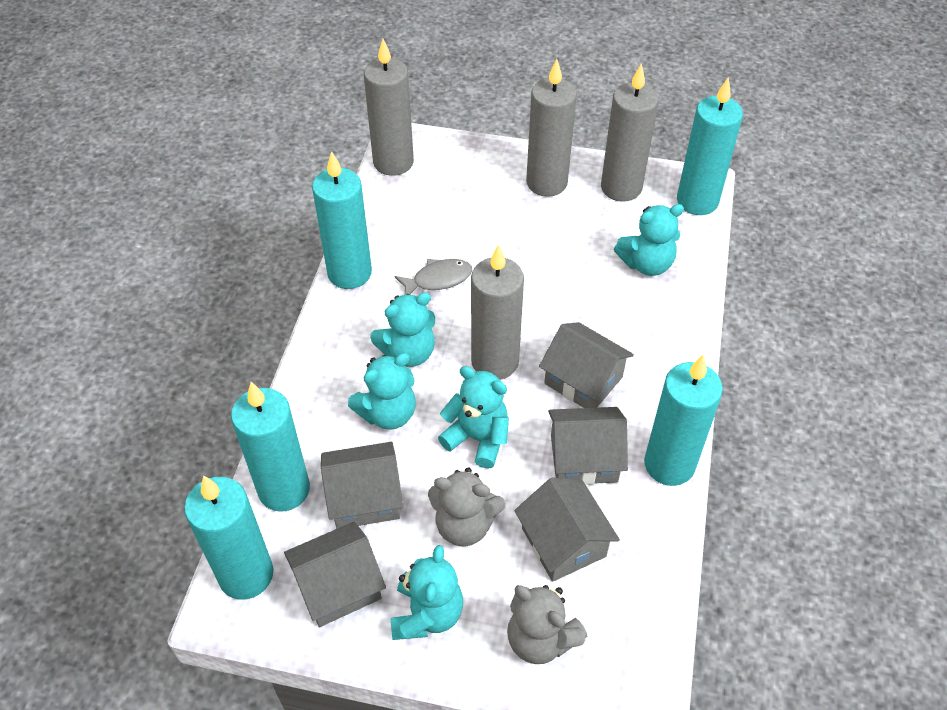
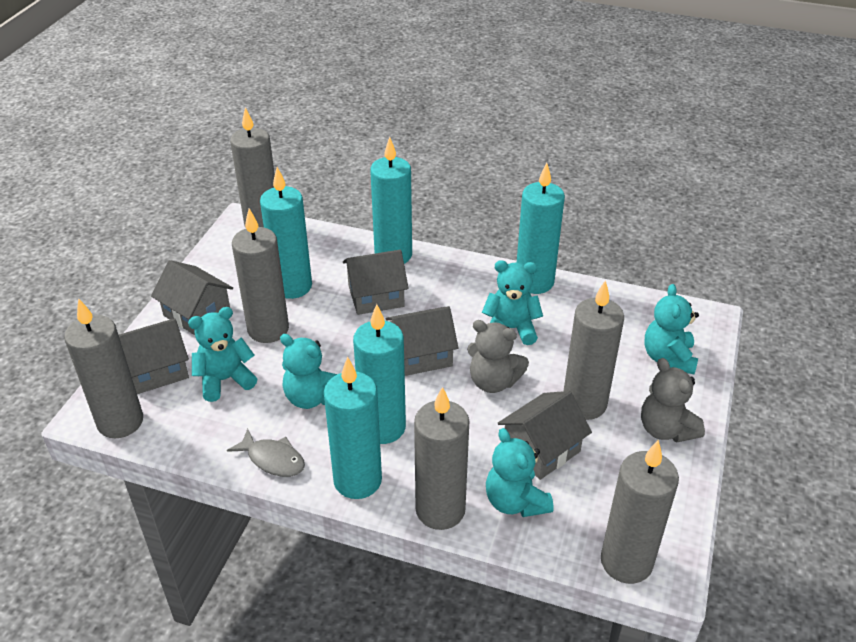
grey candle: [364,39,414,176] [471,244,524,380] [526,59,577,197] [601,63,659,202] = 4 -> [64,298,143,438] [230,107,275,228] [232,209,289,343] [414,387,469,530] [564,280,624,420] [601,440,679,584] = 6

